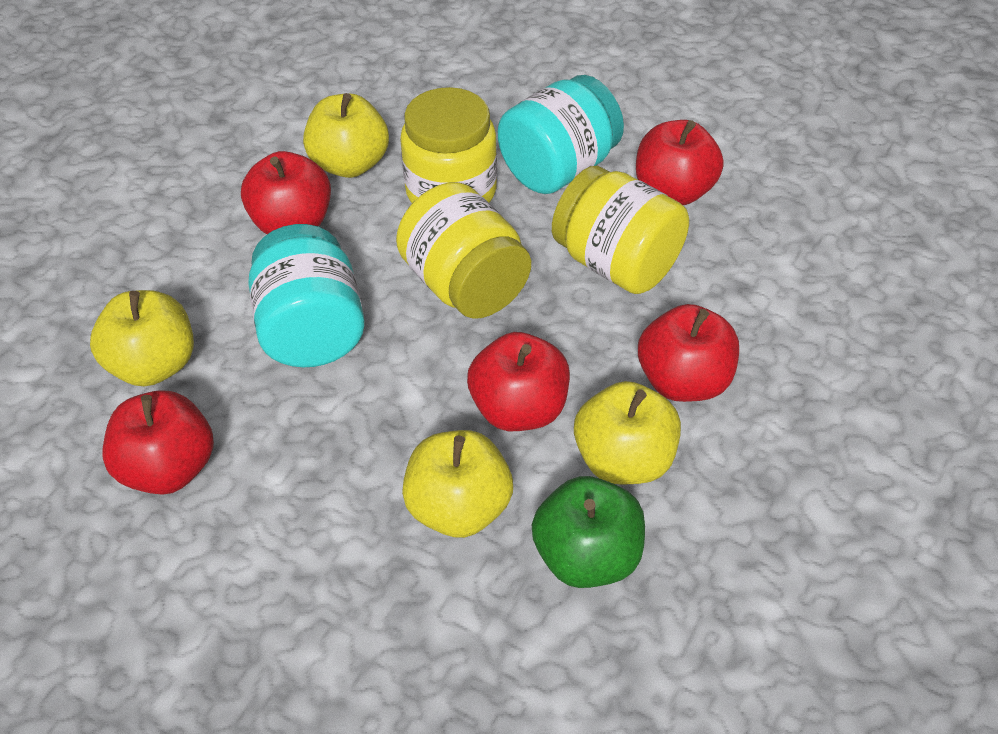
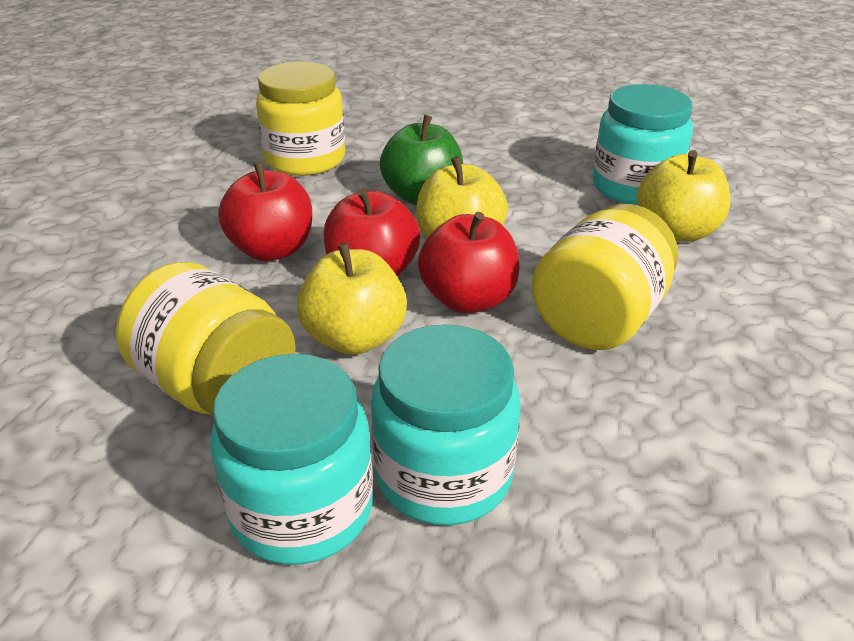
red apple: [102,390,214,495] [241,151,331,234] [467,332,570,431] [636,120,724,205] [638,304,739,402] = 5 -> [218,162,312,261] [323,188,420,277] [418,212,520,314] = 3
turquoise jar: [248,224,365,367] [498,75,624,194] = 2 -> [210,354,373,565] [371,324,520,526] [592,84,693,205] = 3
yellow apple: [90,290,194,386] [303,93,389,178] [402,430,513,538] [574,381,681,484] = 4 -> [297,242,407,355] [416,156,508,238] [637,150,731,242] = 3

